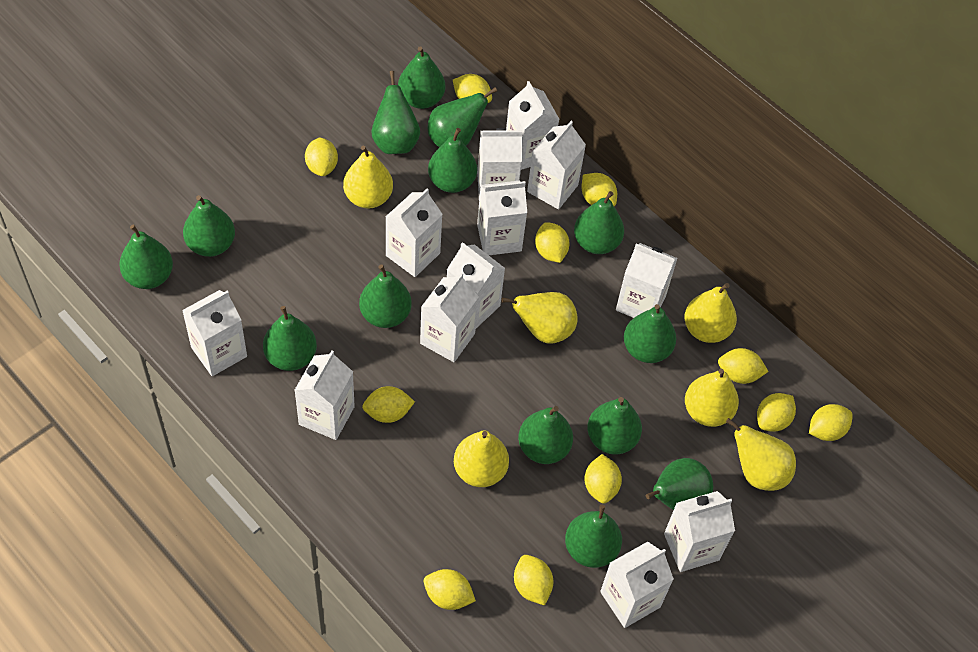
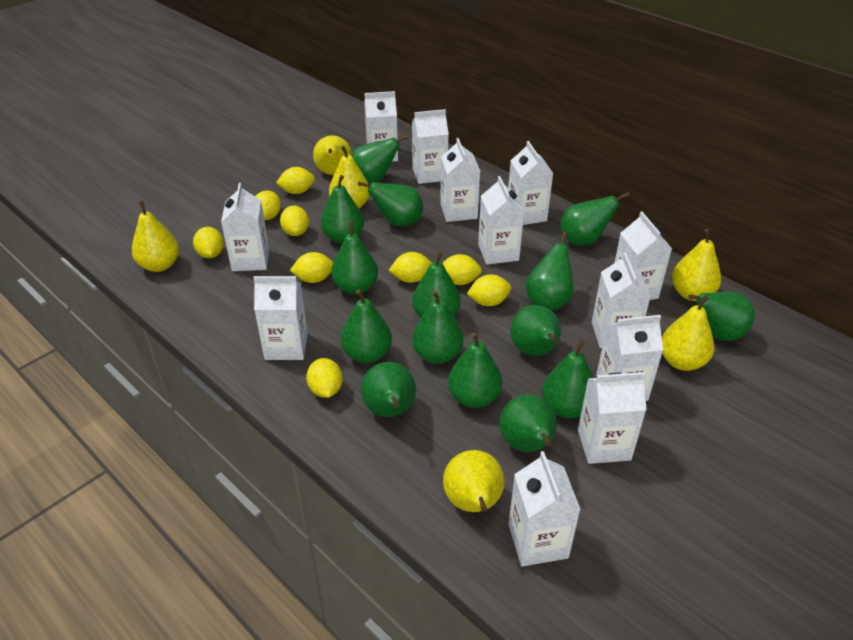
green pear: [119,225,173,289] [183,195,235,257] [263,306,317,371] [359,265,412,328] [372,71,420,154] [398,46,445,109] [428,87,497,147] [428,128,477,193] [518,406,573,464] [565,505,622,568] [574,191,624,254] [587,397,642,454] [624,304,676,363] [645,458,713,510] = 14 -> [320,175,364,244] [331,222,378,294] [340,290,392,363] [352,135,408,183] [358,182,423,227] [361,362,416,417] [412,251,461,318] [412,290,463,364] [448,332,502,408] [500,394,557,452] [510,305,561,356] [526,232,574,310] [542,340,594,418] [560,192,629,246] [688,292,754,341] = 15
yellow lemon: [305,137,338,176] [362,386,415,423] [424,569,476,610] [453,74,492,104] [514,555,553,606] [535,222,570,263] [581,173,617,206] [584,454,622,503] [718,348,769,384] [757,393,796,432] [809,404,853,441] = 11 -> [193,227,224,258] [255,191,281,220] [276,167,315,194] [280,206,309,236] [290,252,334,283] [306,358,343,398] [389,252,432,283] [442,254,482,285] [467,274,511,306] = 9

